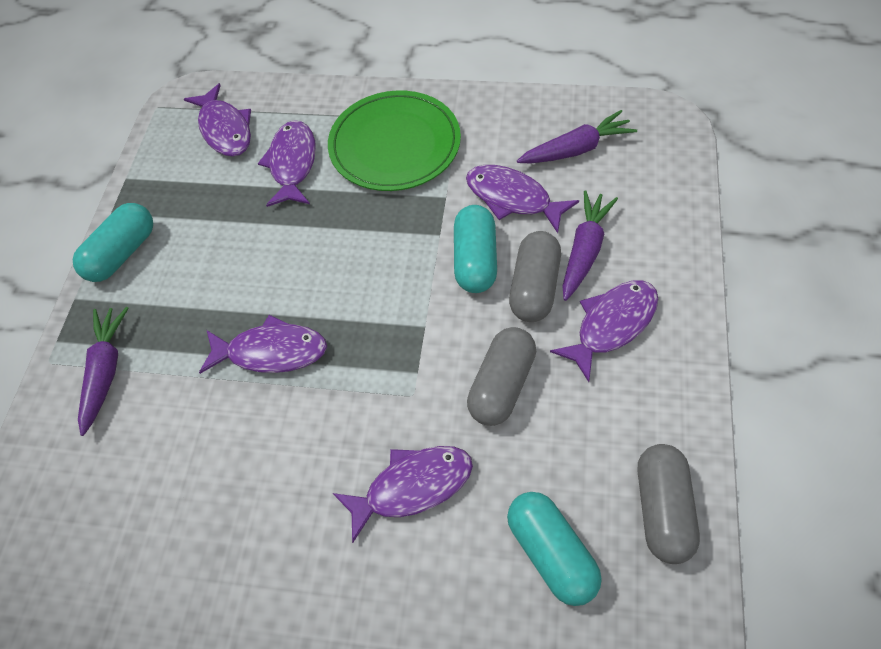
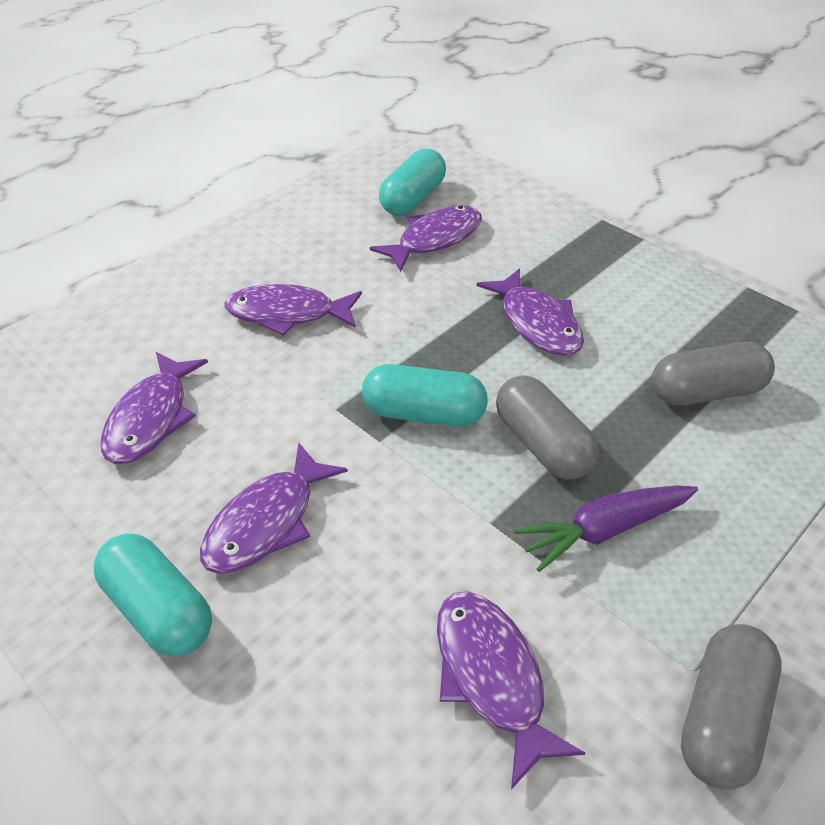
green plate: [328,90,461,191] = 1 -> none = 0
purple carrot: [78,307,129,436] [517,110,637,163] [562,190,618,301] = 3 -> [514,485,698,572] = 1

